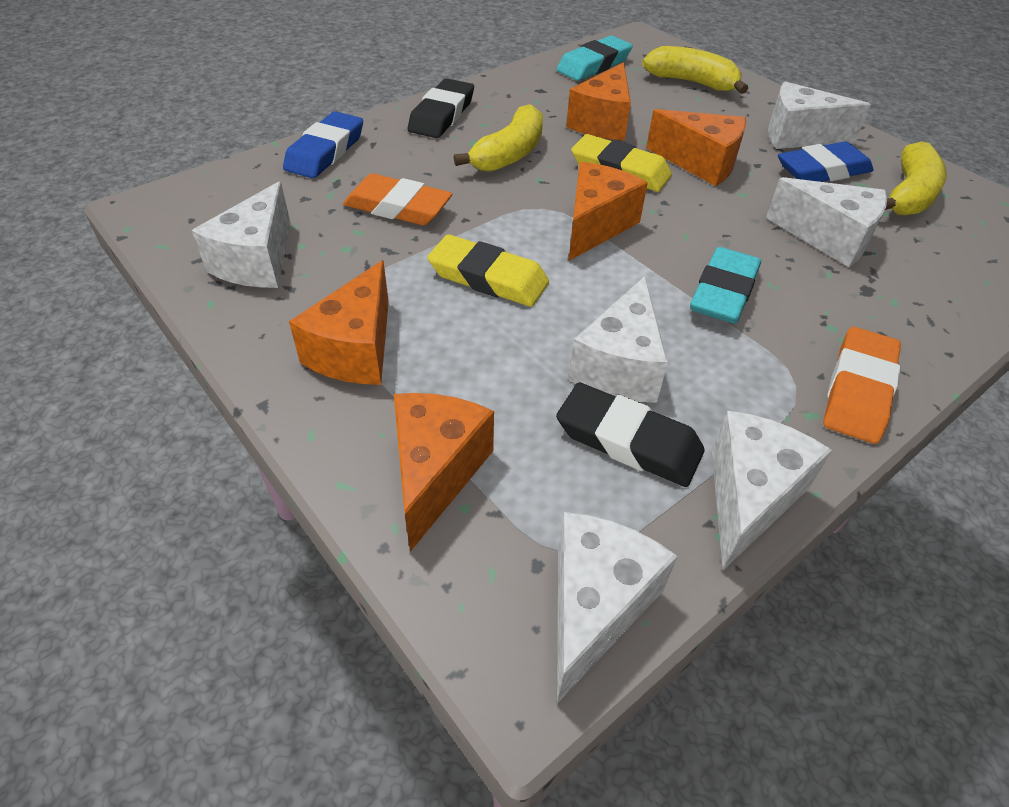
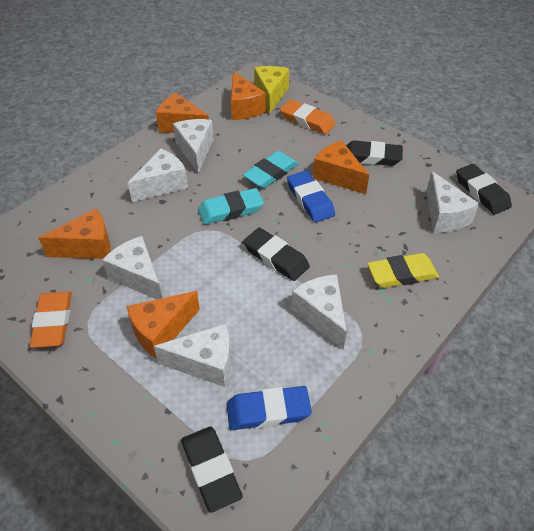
black eraser: [408,78,474,138] [556,382,704,487] = 2 -> [181,427,243,513] [243,227,310,281] [346,140,403,166] [456,164,512,214] = 4
yellow banana: [454,104,543,172] [642,46,748,94] [885,142,947,215] = 3 -> none = 0
yellow cheese: none = 0 -> [254,66,289,114] = 1
yellow eraser: [427,234,549,307] [571,134,672,192] = 2 -> [367,253,439,288] = 1

